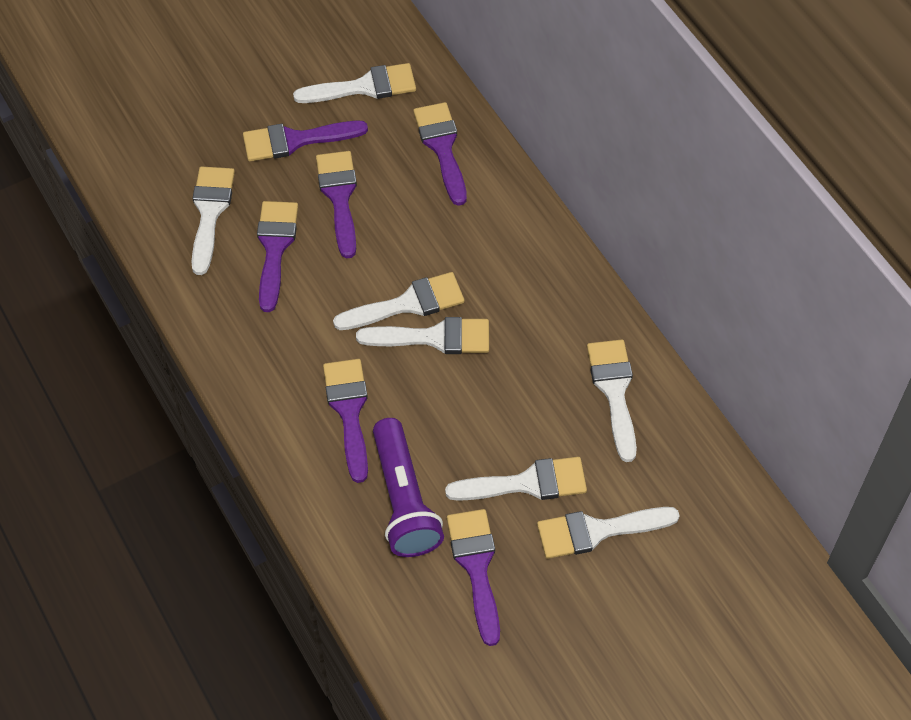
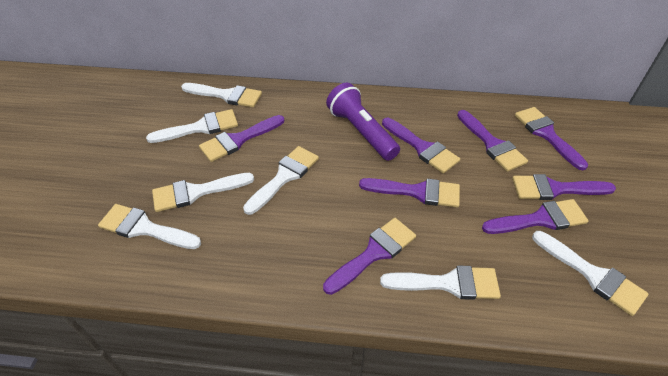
purple brush: [243,121,368,161] [257,201,298,312] [316,151,357,259] [323,359,368,483] [413,102,467,206] [447,509,500,646] = 6 -> [199,115,284,162] [323,218,416,295] [359,178,460,208] [382,118,460,174] [457,110,528,172] [482,199,588,234] [512,174,616,200] [515,107,588,170] = 8

